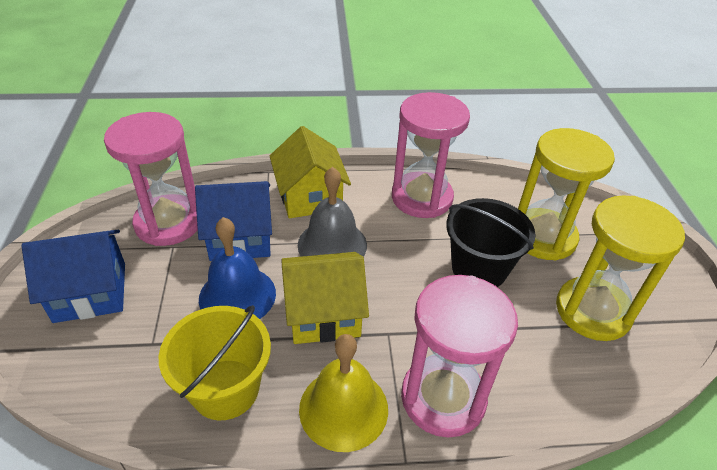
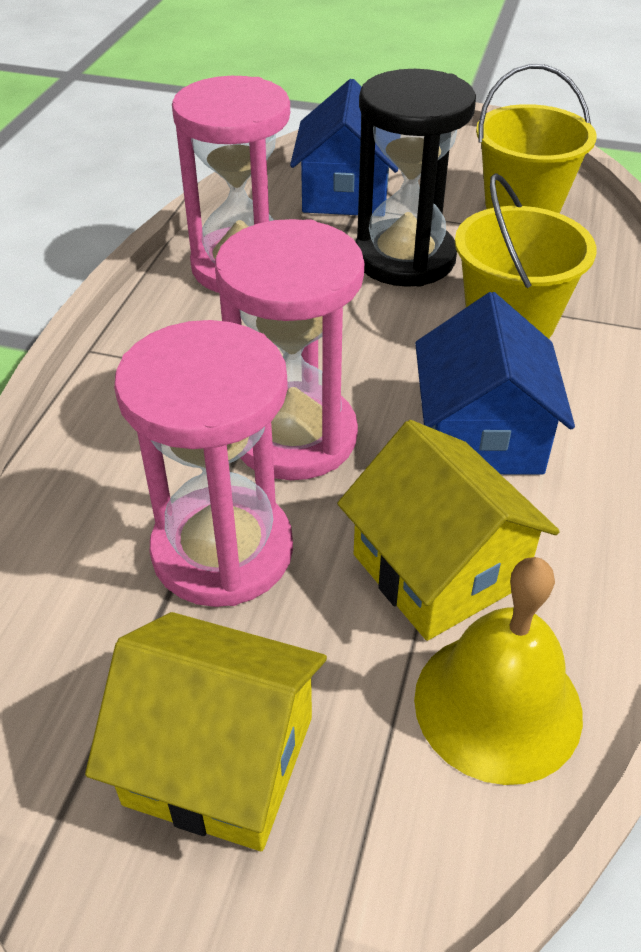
black bucket: [446,198,536,287] = 1 -> none = 0
black hourglass: none = 0 -> [356,69,476,287] = 1
blue bell: [199,217,276,319] = 1 -> none = 0
grey bell: [298,167,367,257] = 1 -> none = 0
yellow bucket: [159,305,271,420] = 1 -> [455,173,596,339] [476,64,596,213] = 2
yellow hourglass: [518,128,615,260] [556,195,685,341] = 2 -> none = 0

